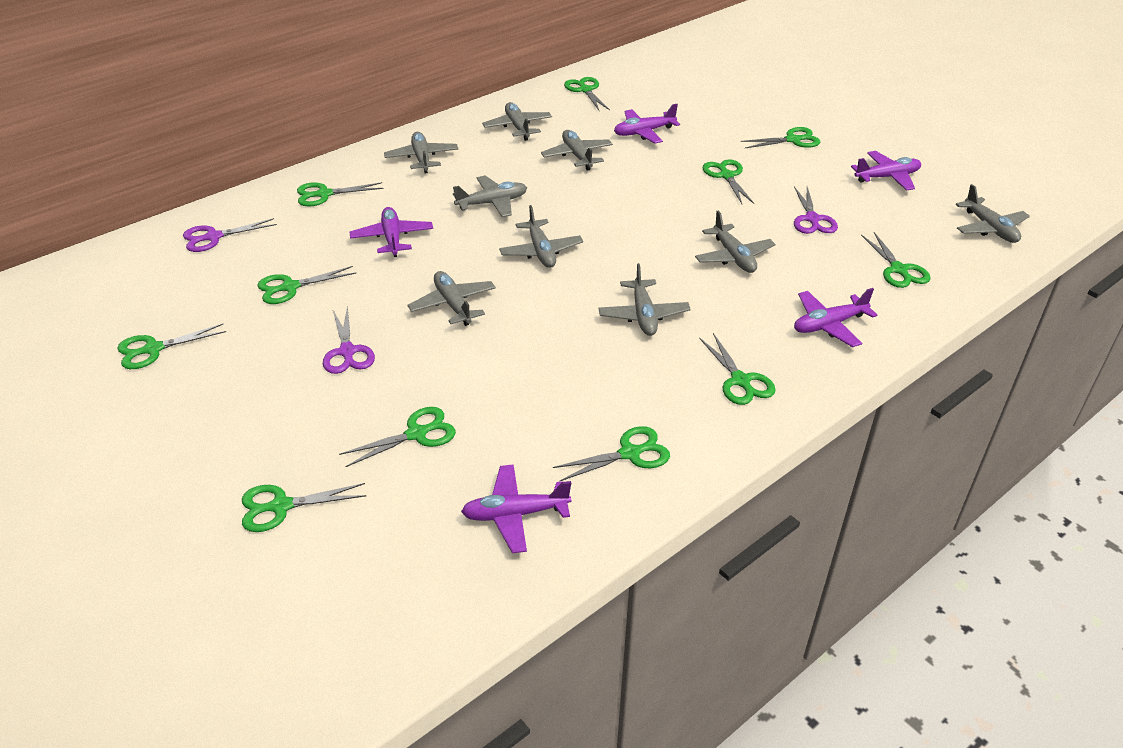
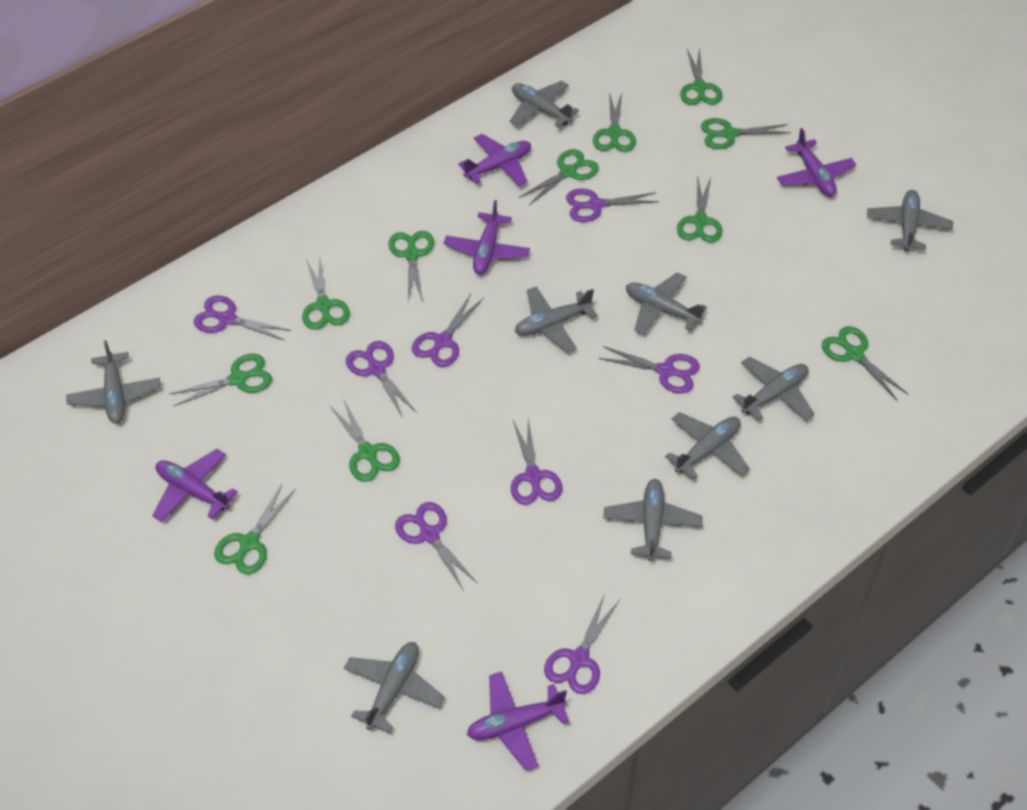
purple scissors: [183,218,277,252] [323,306,375,374] [794,186,838,234] = 3 -> [194,295,291,341] [346,341,417,418] [395,502,477,591] [411,294,484,367] [511,418,563,505] [544,593,620,694] [566,189,659,222] [598,346,700,393] = 8

